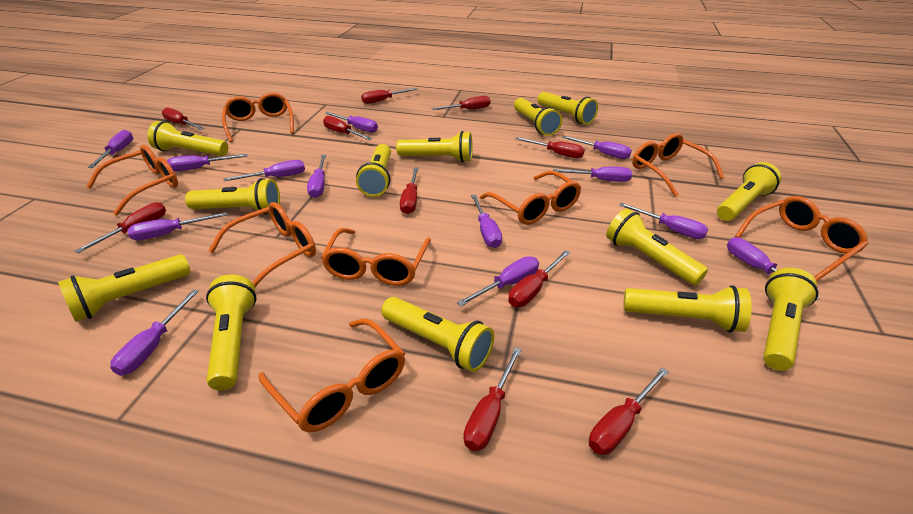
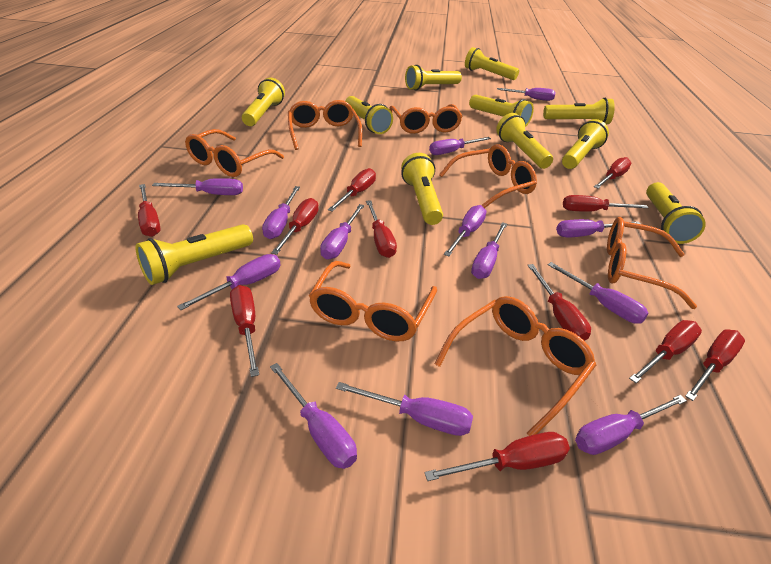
orange glasses: [86,145,178,215] [208,202,316,287] [222,93,294,142] [259,318,405,432] [321,228,431,286] [480,171,581,225] [632,133,724,197] [735,196,869,282] = 8 -> [185,129,284,177] [288,100,362,150] [309,261,437,341] [389,104,463,134] [435,296,596,436] [439,144,537,208] [607,217,697,309] = 7
red screwdriver: [75,202,166,253] [162,107,204,130] [323,116,372,140] [361,88,418,104] [400,168,418,214] [431,96,491,110] [464,347,522,451] [508,250,570,307] [515,137,585,158] [589,368,669,455] = 10 -> [138,184,161,237] [230,285,259,377] [271,198,319,255] [328,168,376,212] [366,200,397,258] [424,432,570,481] [527,264,591,341] [563,195,648,212] [594,157,632,189] [629,320,702,383] [685,330,745,401] = 11
yellow flashlight: [58,255,191,322] [147,121,228,156] [185,178,280,214] [206,275,257,390] [356,144,391,197] [381,297,494,372] [396,131,472,162] [514,98,562,136] [537,92,598,125] [606,208,708,285] [623,285,752,332] [717,162,781,221] [763,268,818,371] = 13 -> [135,224,253,285] [242,78,285,126] [345,96,393,134] [401,153,443,225] [405,65,462,91] [465,47,519,80] [469,95,534,127] [496,113,553,169] [543,98,615,124] [562,119,609,169] [646,182,706,244] = 11

